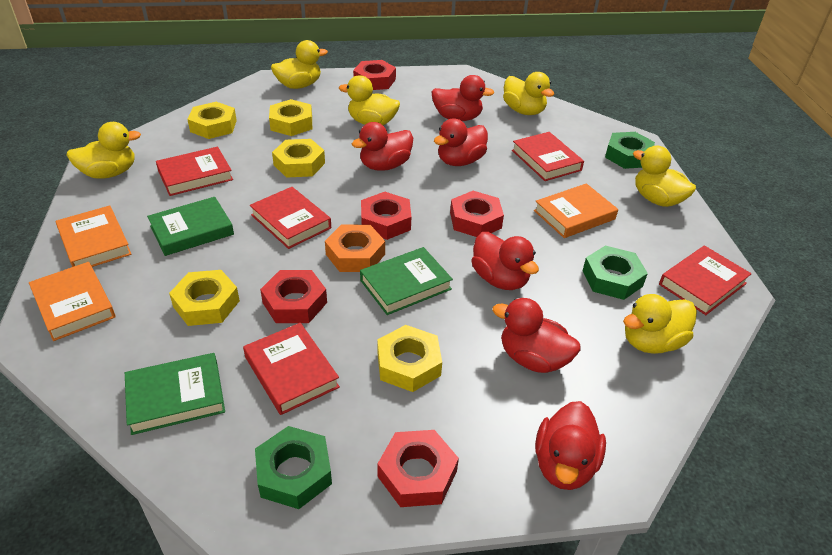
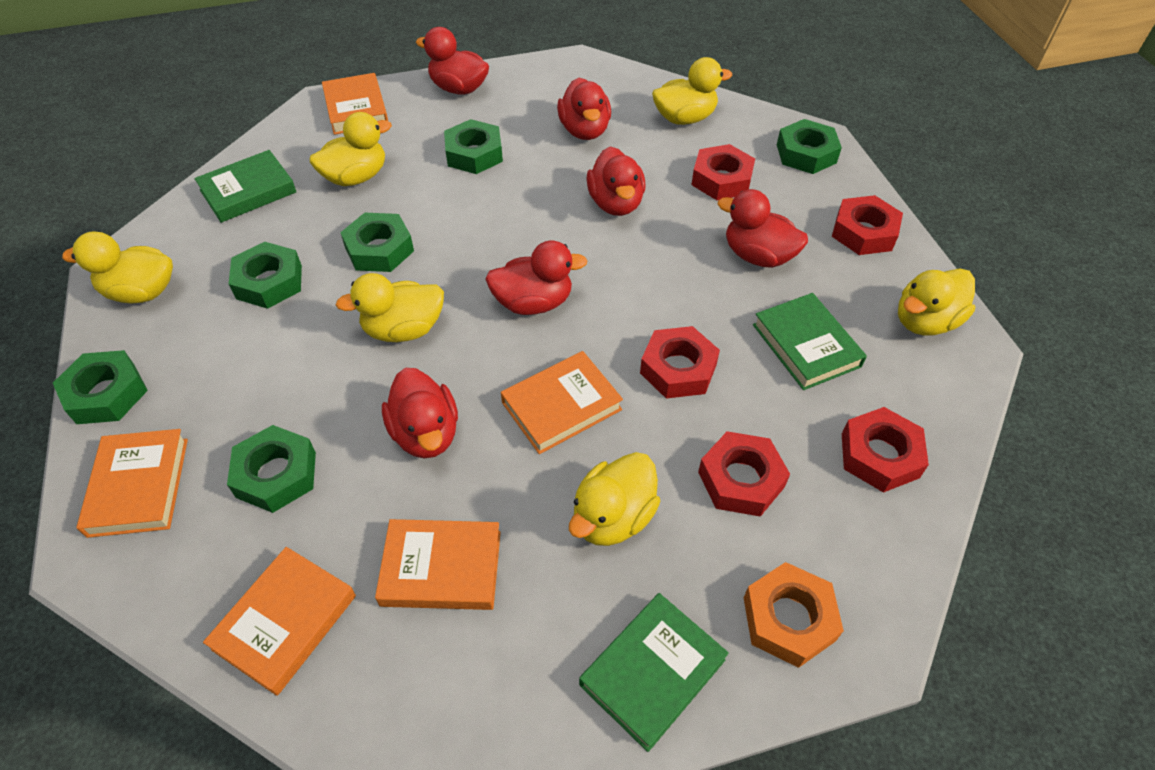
green nut: [255,426,332,509] [582,246,648,300] [605,132,655,169] = 3 -> [53,350,148,424] [227,425,316,513] [229,242,302,309] [340,213,414,272] [444,119,503,174] [777,119,842,174] = 6
orange book: [29,262,116,341] [56,205,132,267] [534,183,618,238] = 3 -> [76,429,188,538] [203,547,356,696] [322,73,388,135] [375,519,501,610] [501,351,623,454] = 5
red book: [156,147,233,196] [243,323,340,415] [250,187,331,249] [512,132,584,181] [659,245,752,315] = 5 -> none = 0
yellow nut: [169,270,240,326] [187,102,237,139] [269,99,312,136] [272,139,325,178] [377,325,442,392] = 5 -> none = 0

